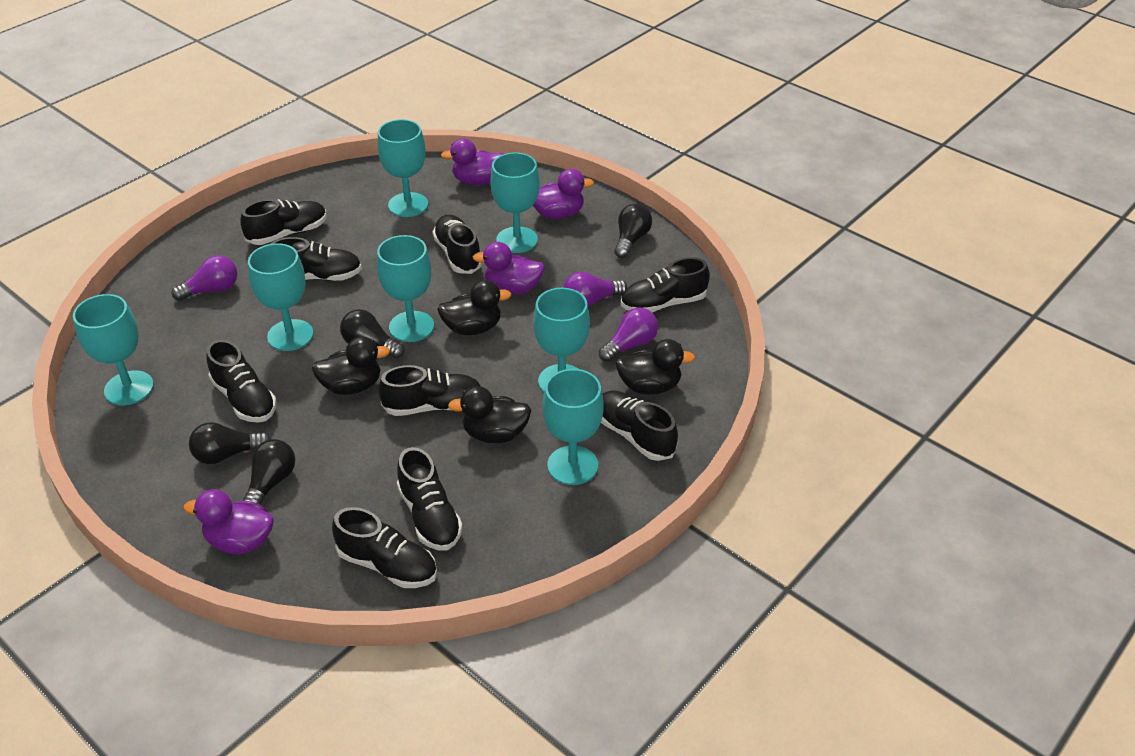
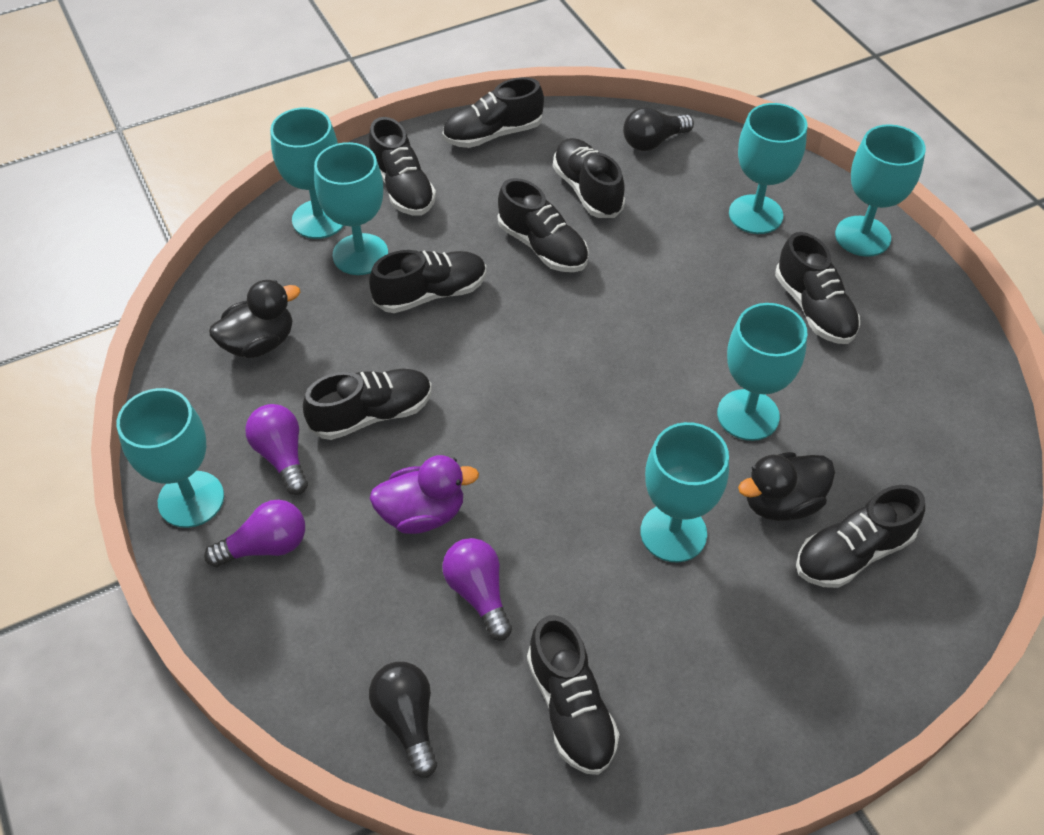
black duck: [311,336,390,395] [437,280,511,335] [448,386,532,443] [615,339,696,395] = 4 -> [209,280,300,358] [738,452,835,521] = 2
black light bulb: [189,422,271,464] [243,439,295,505] [340,309,405,359] [614,204,652,258] = 4 -> [369,662,437,778] [623,107,694,151] = 2
purple duck: [184,489,274,554] [441,138,503,185] [473,242,545,294] [533,169,594,219] = 4 -> [370,455,479,534] = 1

